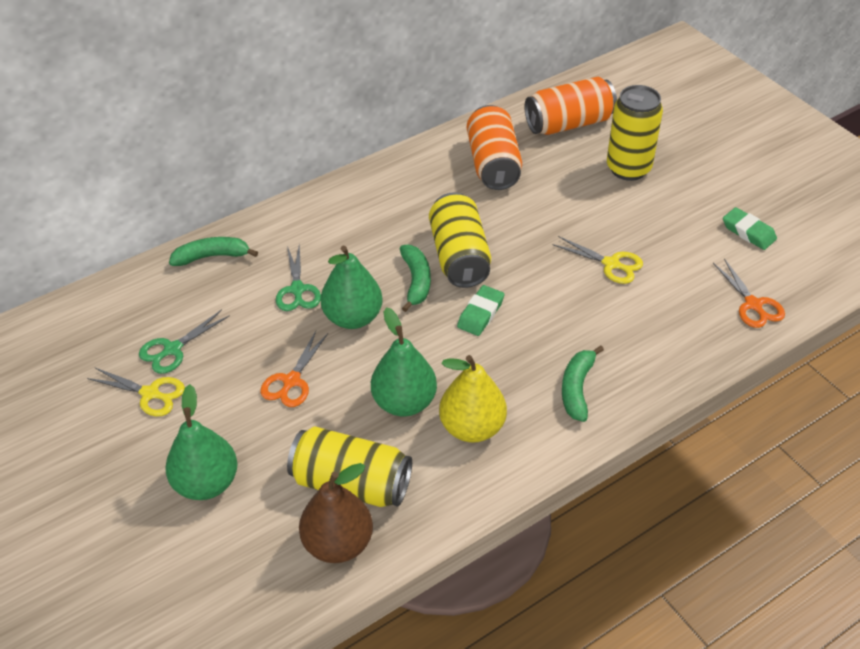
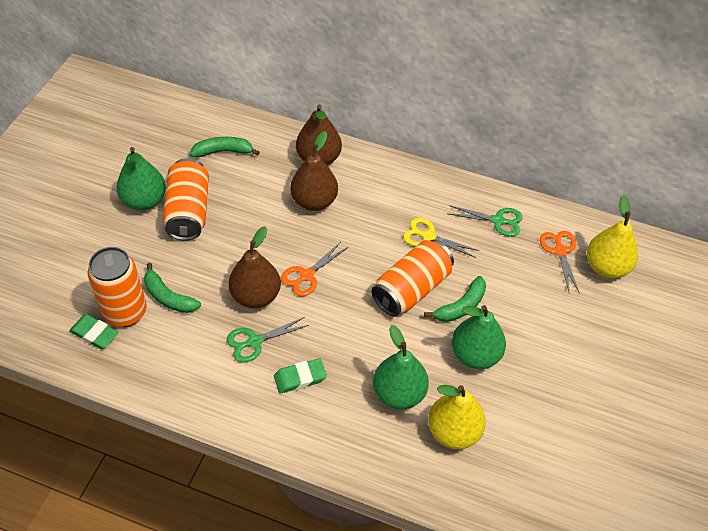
brown pear: [299,463,373,563] = 1 -> [229,226,281,308] [290,131,338,211] [296,104,342,165] = 3
orange can: [467,105,522,190] [524,77,617,135] = 2 -> [88,247,147,327] [163,158,209,241] [372,239,454,317] = 3
yellow can: [287,426,412,507] [429,192,491,288] [607,85,663,181] = 3 -> none = 0
yellow pear: [439,355,507,443] = 1 -> [428,385,486,449] [587,195,638,279] = 2
yellow scissors: [87,367,185,416] [552,236,643,284] = 2 -> [403,218,480,258] = 1

